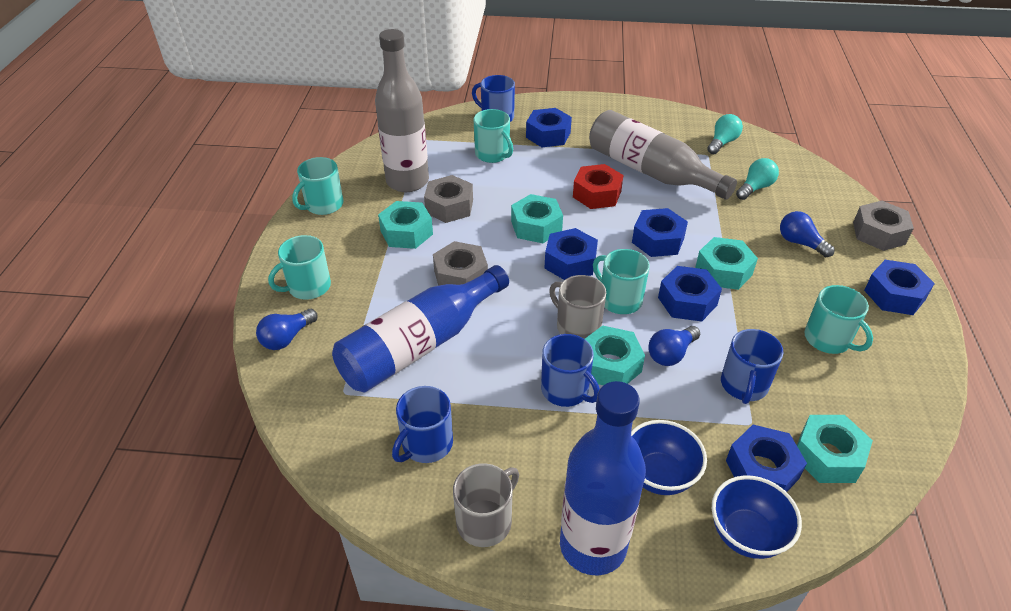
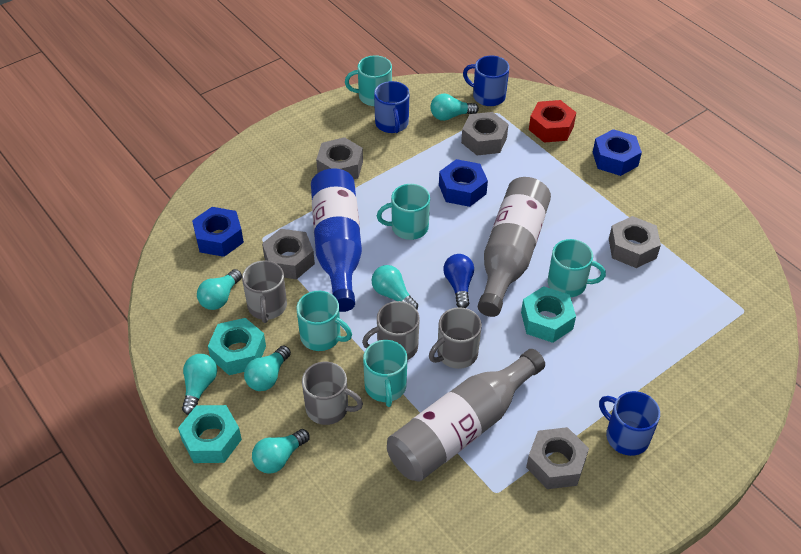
blue bottle: [332,265,509,393] [560,381,646,575] = 2 -> [311,168,362,312] = 1
blue bowl: [631,420,707,495] [712,475,802,559] = 2 -> none = 0
blue light bulb: [256,309,318,350] [649,326,700,366] [780,211,835,257] = 3 -> [443,254,474,308] = 1
blue mug: [392,386,453,463] [472,75,515,122] [541,334,600,407] [721,329,783,404] = 4 -> [374,81,409,133] [463,55,509,106] [599,391,660,456] = 3
blue nut: [526,108,572,147] [544,228,598,280] [632,208,688,257] [658,266,722,322] [726,425,807,492] [864,260,935,315] = 6 -> [192,207,244,257] [439,159,488,207] [593,129,642,176] = 3
grey mug: [453,463,519,547] [549,275,606,339] = 2 -> [242,260,287,323] [302,362,363,425] [362,301,420,360] [429,307,482,369] = 4
grey nut: [424,175,473,223] [433,241,488,286] [853,201,914,251] = 3 -> [262,229,315,279] [316,137,363,179] [461,112,509,155] [526,427,589,489] [609,216,661,268] = 5
turquoise light bulb: [707,114,743,154] [736,158,779,200] = 2 -> [182,354,217,415] [197,269,242,310] [244,346,291,391] [252,429,309,474] [371,265,418,310] [430,94,479,121] = 6
turquoise nut: [378,201,433,249] [511,194,563,243] [585,325,645,385] [695,237,758,290] [797,415,873,483] = 5 -> [178,405,242,463] [208,318,266,375] [521,286,576,343] = 3

